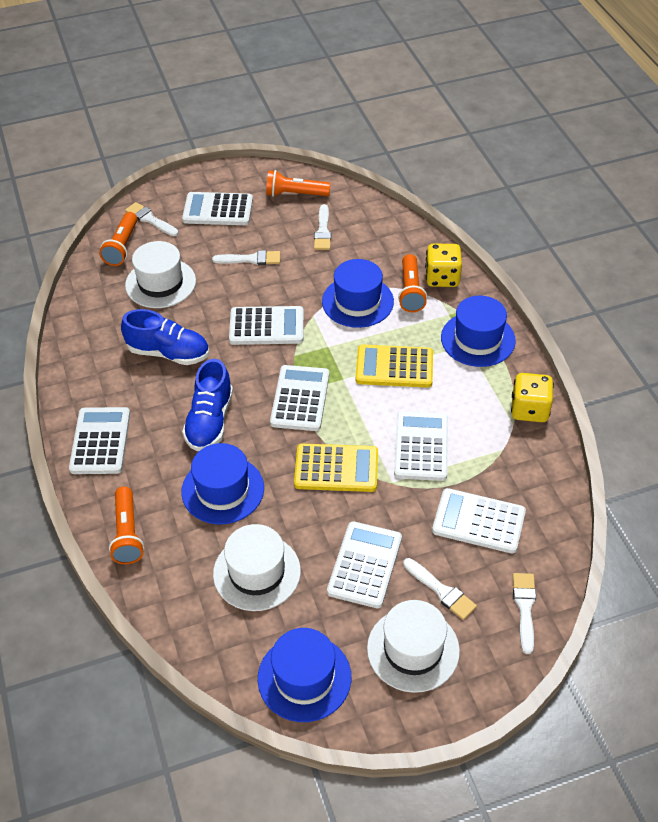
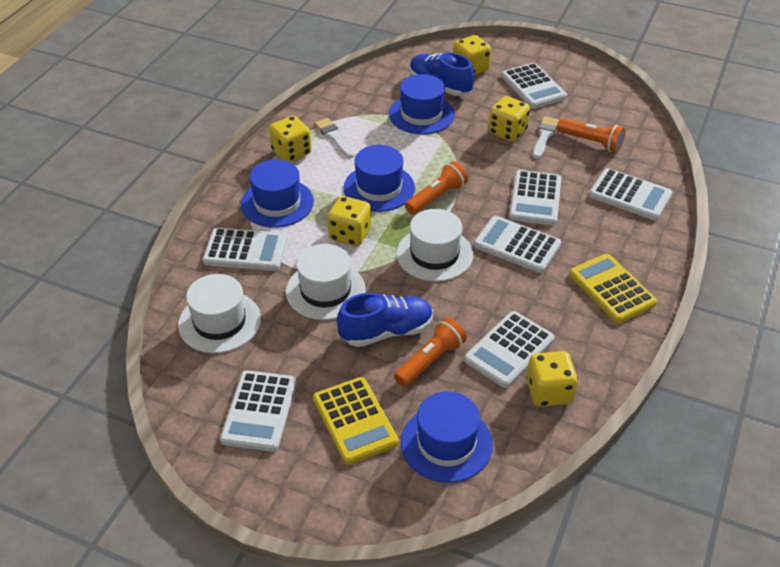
orange flashlight: [99,212,138,266] [109,486,144,564] [266,170,331,197] [398,254,427,312] = 4 -> [394,317,467,387] [405,161,468,215] [557,118,625,153] = 3
white brush: [125,202,178,236] [212,250,280,265] [314,204,331,250] [403,558,477,620] [513,573,536,654] = 5 -> [315,118,355,158] [533,116,559,159] = 2
yellow dice: [425,244,462,287] [511,373,554,422] = 2 -> [269,116,312,162] [327,196,371,246] [453,35,491,75] [489,96,530,142] [527,351,578,407] = 5

